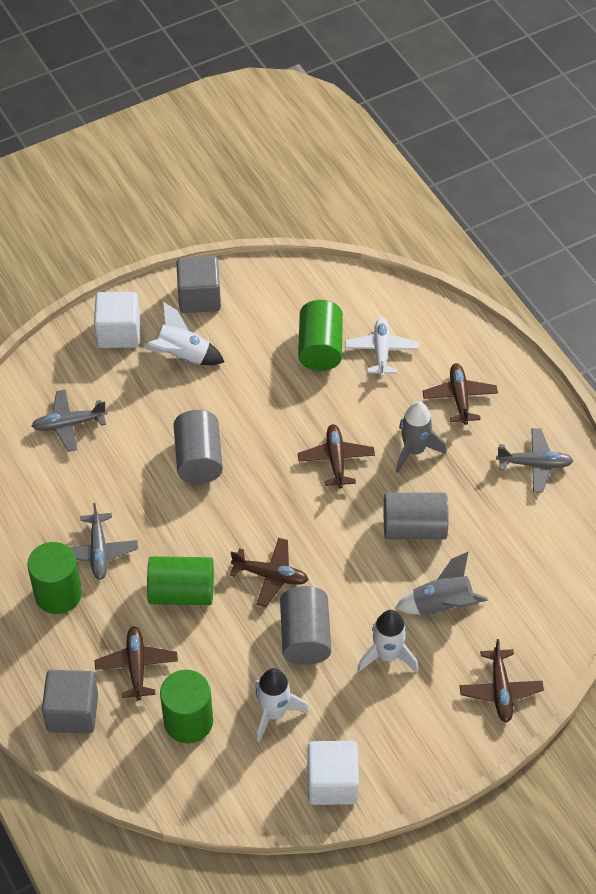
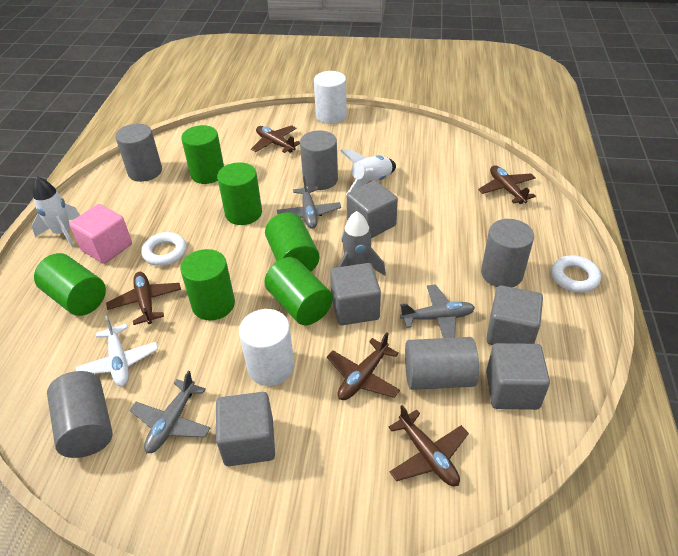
green cylinder: [27,542,82,614] [147,556,214,605] [160,670,213,743] [298,300,343,371] = 4 -> [34,253,106,316] [180,249,235,321] [181,125,224,184] [217,162,262,225] [264,257,333,325] [265,212,320,272] = 6
grey cube: [42,670,98,733] [176,256,221,313] = 2 -> [216,392,275,466] [330,263,381,325] [347,181,398,238] [486,286,543,345] [486,343,550,410] = 5
grey cylinder: [173,410,223,484] [280,586,331,665] [384,492,448,539] = 3 -> [47,371,113,458] [115,124,162,182] [300,130,338,190] [405,337,479,390] [481,219,534,287] = 5
grey rocket: [395,551,488,615] [396,401,447,473] = 2 -> [338,211,386,276] = 1
pink cube: none = 0 -> [70,204,132,264] = 1
white cube: [94,292,140,348] [307,741,359,805] = 2 -> none = 0
white cylinder: none = 0 -> [239,309,295,386] [314,71,347,124] = 2
white ring: none = 0 -> [141,232,187,266] [551,255,601,292] = 2
white rocket: [142,302,225,365] [254,668,309,743] [357,610,419,672] = 3 -> [32,177,80,248] [340,149,396,195] = 2

